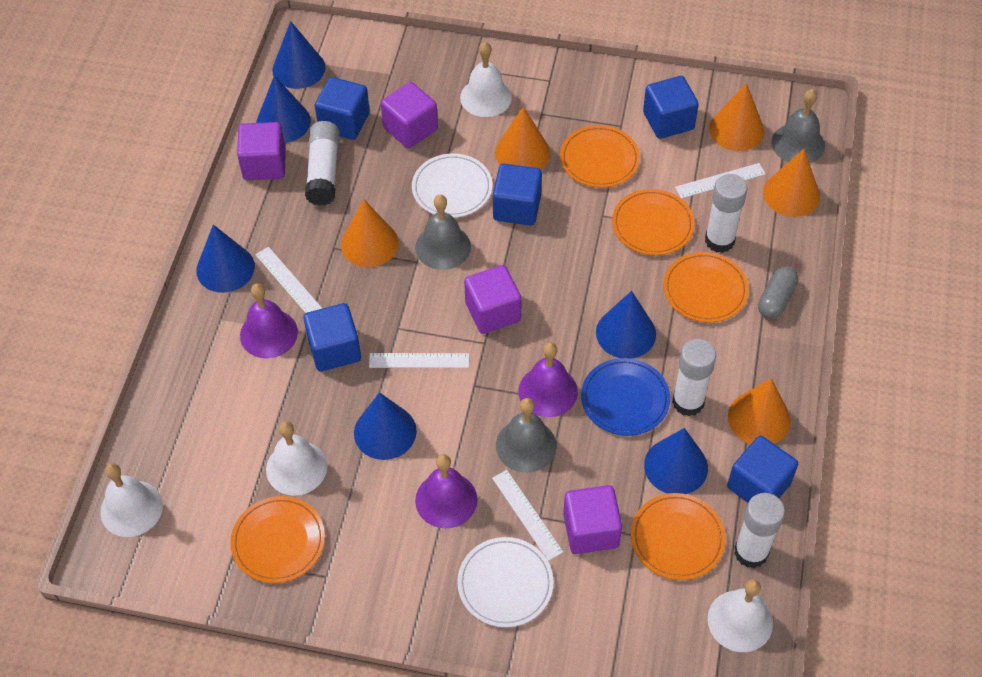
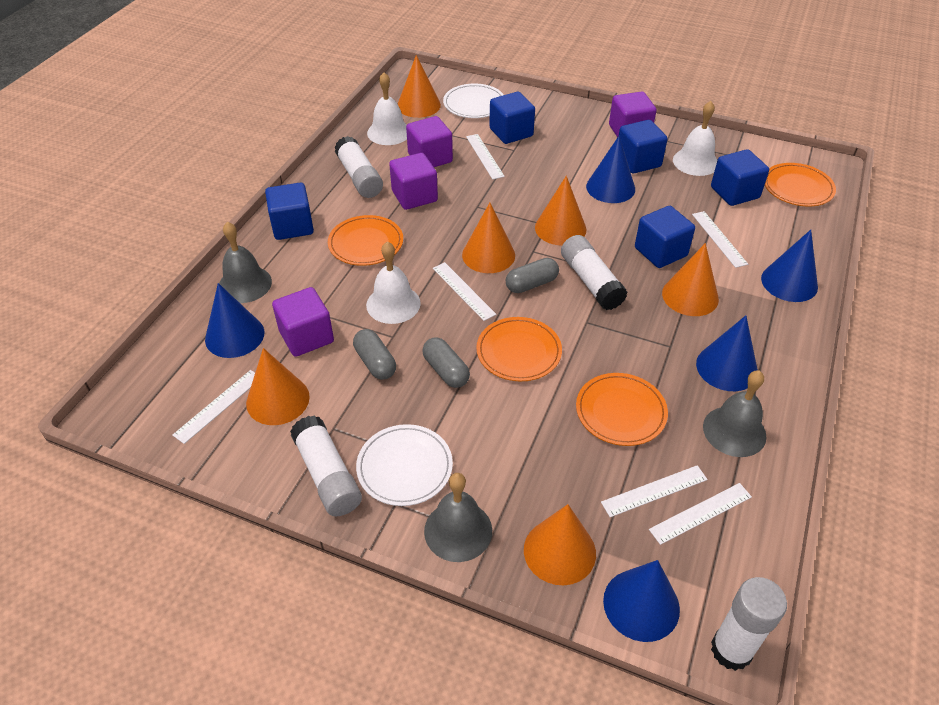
blue cone: [196,225,255,293] [256,75,311,143] [272,21,326,89] [354,392,417,460] [596,291,656,359] [644,428,708,494] = 6 -> [205,283,264,358] [586,136,635,203] [603,560,680,642] [696,315,758,391] [761,230,818,302] = 5
blue plate: [581,358,670,436] = 1 -> none = 0
grey capsule: [758,266,798,319] = 1 -> [353,329,396,380] [422,337,470,388] [506,258,559,293] = 3
orange cone: [341,199,399,267] [495,106,550,169] [709,83,764,151] [728,378,791,444] [763,149,820,217] = 5 -> [246,348,310,425] [398,55,441,118] [462,203,515,273] [524,504,596,585] [535,176,586,246] [662,243,719,316] = 6
orange plate: [230,496,325,583] [560,125,640,188] [612,189,695,255] [631,493,725,580] [663,252,749,322] = 5 -> [328,215,403,266] [476,317,562,381] [576,373,668,446] [765,163,836,207] = 4
purple bell: [240,283,298,358] [415,454,477,528] [519,342,578,417] = 3 -> none = 0
white bell: [100,463,163,537] [266,421,327,496] [460,42,512,117] [707,579,773,652] = 4 -> [366,242,421,324] [367,72,407,145] [673,101,717,176] = 3
white ruler: [255,247,322,313] [369,353,469,368] [492,470,563,561] [675,163,766,199] = 4 -> [172,370,255,444] [433,262,496,321] [466,134,505,180] [601,465,708,517] [649,483,752,545] [692,211,748,268] = 6

